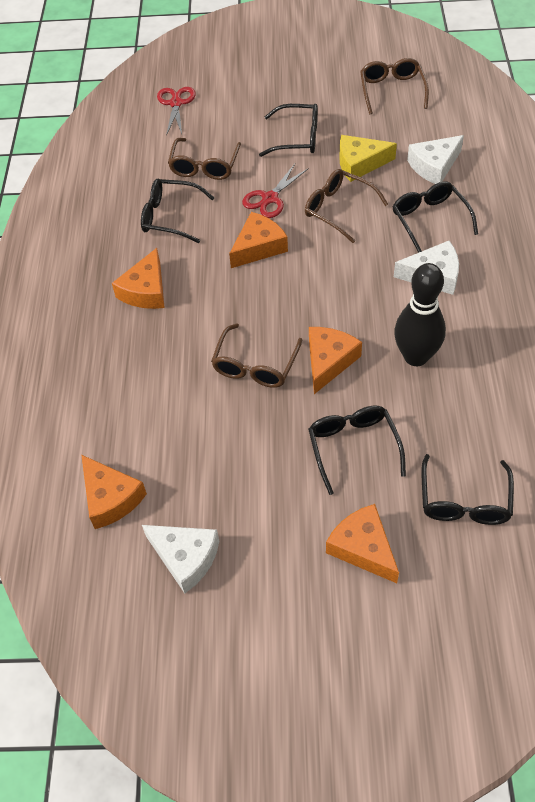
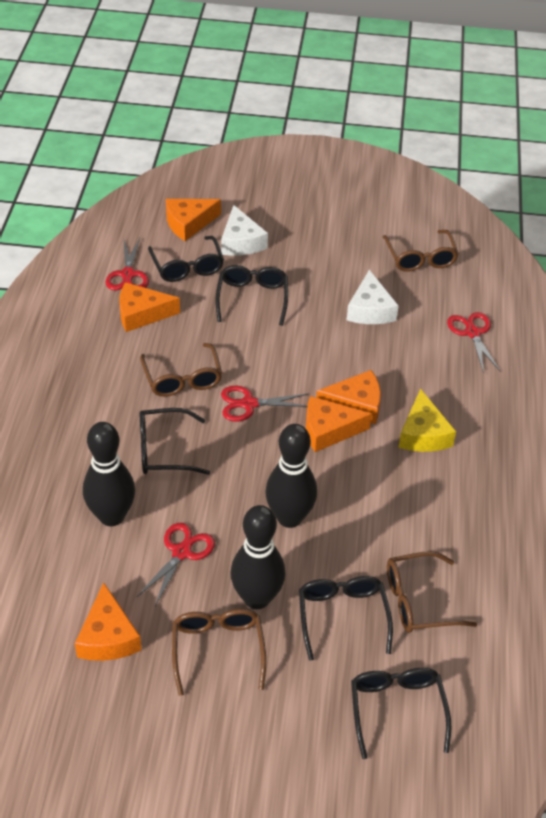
black bowling pin: [394,263,446,366] = 1 -> [83,422,135,526] [231,505,285,609] [265,424,317,528] = 3
red scissors: [157,87,196,136] [242,164,309,218] = 2 -> [106,238,149,290] [137,523,215,606] [221,386,309,421] [447,312,501,373] = 4
white cheese: [142,525,219,594] [394,241,459,295] [407,135,464,184] = 3 -> [221,205,268,256] [347,270,399,324] = 2

